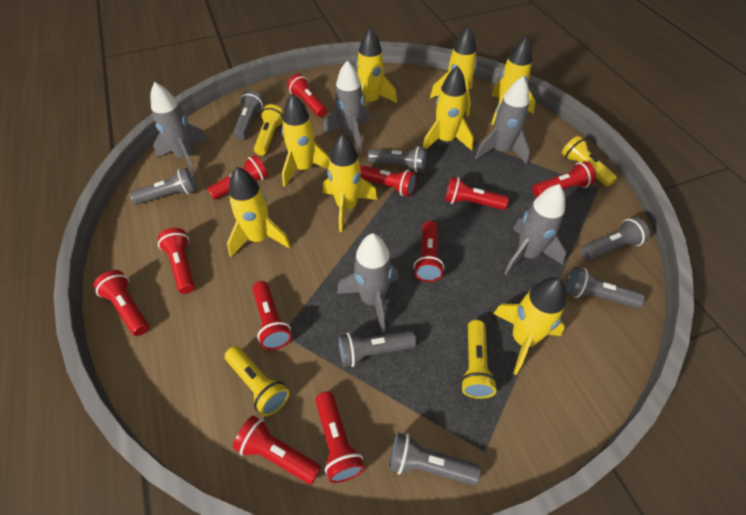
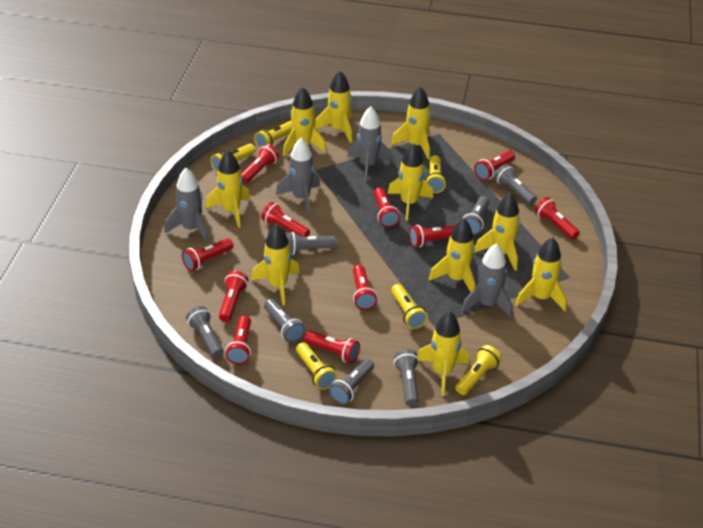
grey rocket: [150,82,208,176] [323,60,370,154] [337,233,399,333] [475,76,531,164] [504,184,566,275] = 5 -> [164,168,209,243] [276,138,320,215] [347,106,392,182] [461,243,513,318] = 4
yellow flashlight: [225,346,290,416] [254,104,284,156] [461,320,497,399] [562,136,617,187] = 4 -> [211,143,255,173] [254,121,292,149] [296,342,337,390] [391,284,428,329] [425,155,447,193] [456,345,502,395] = 6
yellow rocket: [227,167,291,257] [282,94,330,187] [323,134,377,232] [356,28,397,105] [422,66,474,150] [430,26,477,117] [491,36,535,125] [493,277,566,375] = 8 -> [205,151,250,228] [251,224,300,305] [283,87,327,156] [315,71,352,143] [387,143,433,221] [391,86,431,159] [417,311,469,396] [429,218,475,292] [474,193,520,271] [515,237,567,311] = 10

